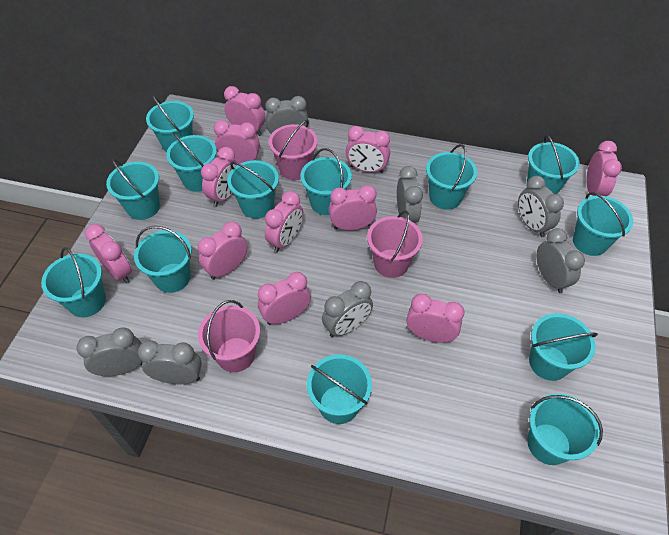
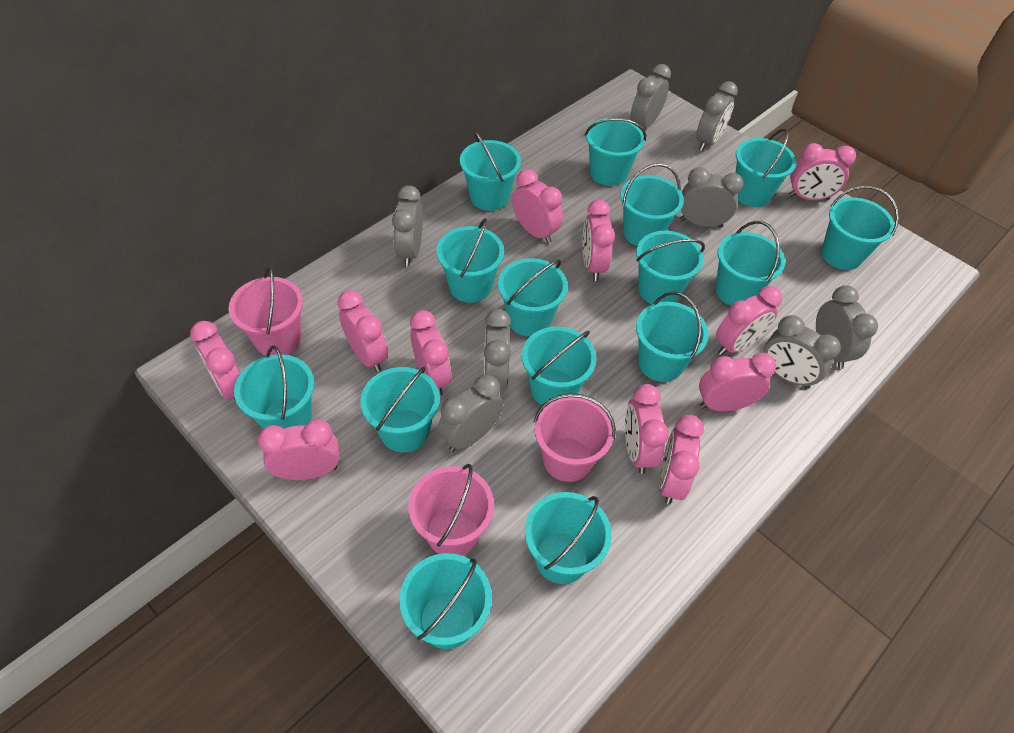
grey clock: [76,328,143,376] [138,340,202,384] [265,96,308,134] [322,281,373,338] [397,166,423,223] [518,176,564,237] [537,228,585,293] = 7 -> [392,185,423,267] [438,375,503,452] [484,309,511,389] [631,64,671,128] [680,167,744,228] [696,81,738,151] [764,315,841,389] [816,285,878,369] = 8
turquoise bucket: [41,247,106,317] [106,159,160,220] [134,226,192,293] [146,95,194,153] [166,132,217,192] [227,160,279,219] [301,148,352,215] [307,354,372,424] [426,144,477,210] [526,134,580,194] [527,393,603,465] [529,313,598,381] [573,192,633,256] = 13 -> [234,346,314,429] [360,367,440,453] [399,553,492,649] [437,218,504,303] [460,131,521,211] [498,258,568,337] [522,327,597,405] [525,492,612,584] [585,118,646,186] [621,163,684,246] [636,231,705,304] [636,292,709,382] [715,221,785,306] [735,129,796,207] [821,186,899,270] = 15

